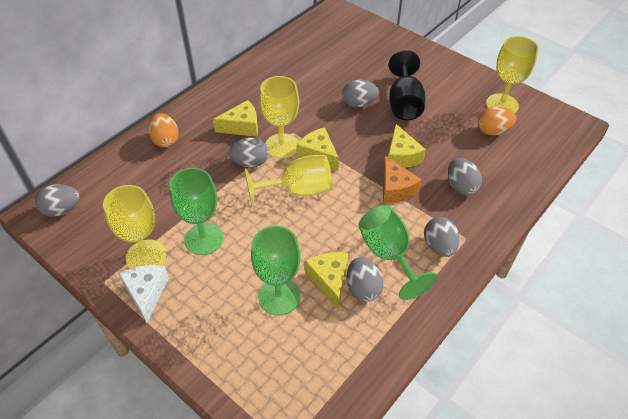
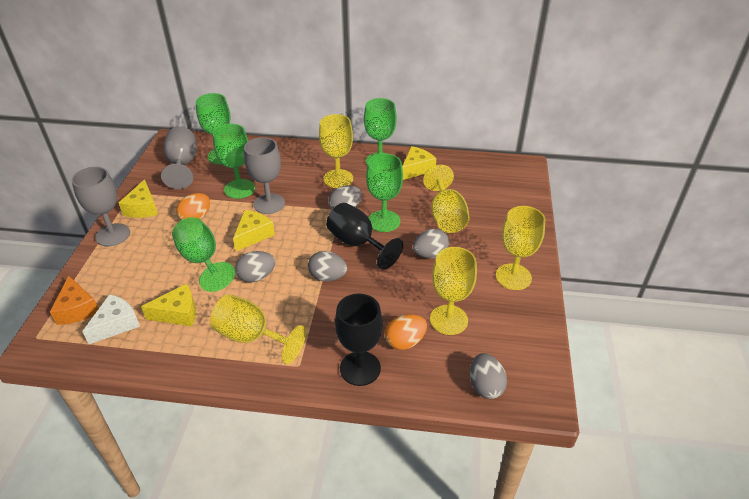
black goblet: [389,50,425,120] = 1 -> [326,203,403,270] [335,293,383,386] = 2
green goblet: [169,168,224,255] [251,226,300,315] [359,205,438,300] = 3 -> [172,217,235,292] [196,93,230,165] [213,124,255,199] [364,98,397,165] [366,153,403,232] = 5
grey egg: [35,184,79,217] [228,138,269,167] [342,80,378,108] [347,257,383,302] [424,217,459,257] [448,158,482,195] = 6 -> [235,251,275,282] [308,251,347,281] [329,185,362,209] [413,229,449,258] [470,353,507,399] = 5
grey goblet: none = 0 -> [72,167,130,247] [161,127,197,189] [244,137,285,214] = 3
yellow goblet: [103,185,166,268] [245,155,332,206] [259,76,299,159] [486,36,538,113] = 4 -> [210,294,306,364] [319,114,353,188] [423,165,470,233] [430,247,477,335] [496,206,546,290] = 5

